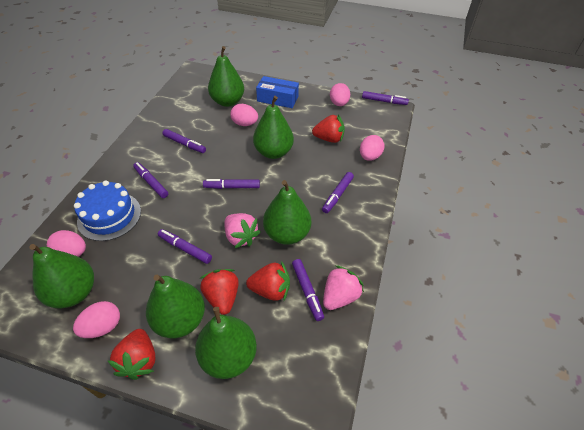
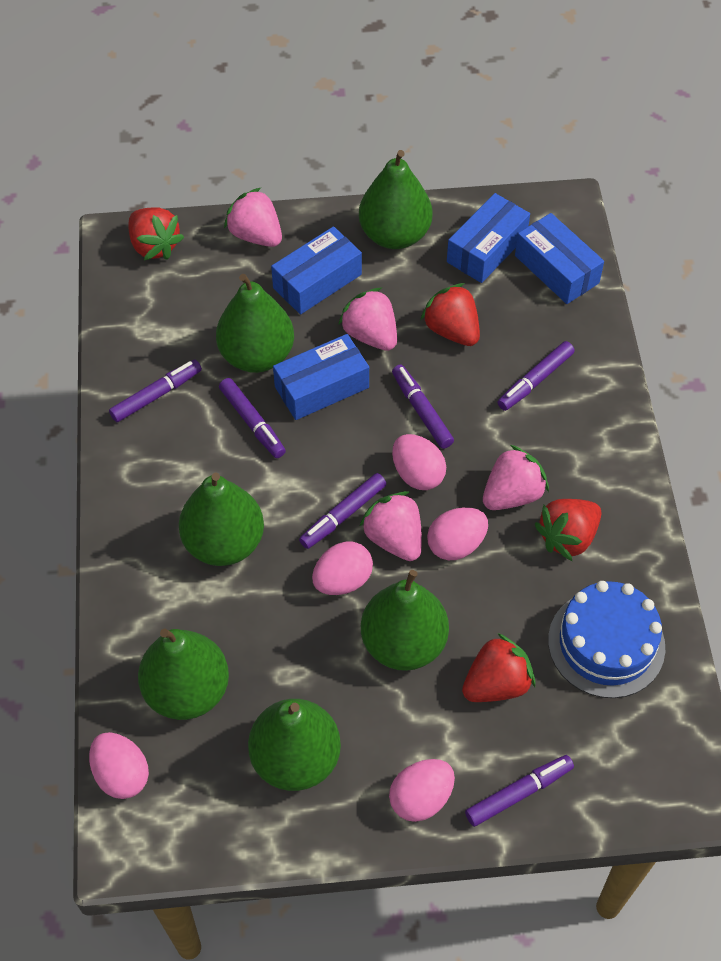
blue box: [256,76,299,108] = 1 -> [271,226,362,314] [273,334,369,420] [447,193,530,283] [515,213,604,304] = 4
pink strawberry: [224,213,260,248] [323,265,364,310] = 2 -> [224,187,282,247] [338,288,397,351] [359,491,422,561] [483,445,549,510] = 4
purple marker: [133,162,168,198] [158,229,212,264] [162,129,206,153] [203,179,260,189] [292,259,324,321] [322,172,354,213] [362,91,409,105] = 7 -> [109,360,202,422] [219,378,286,458] [299,473,386,549] [392,365,454,449] [465,755,574,827] [498,341,575,411] = 6

